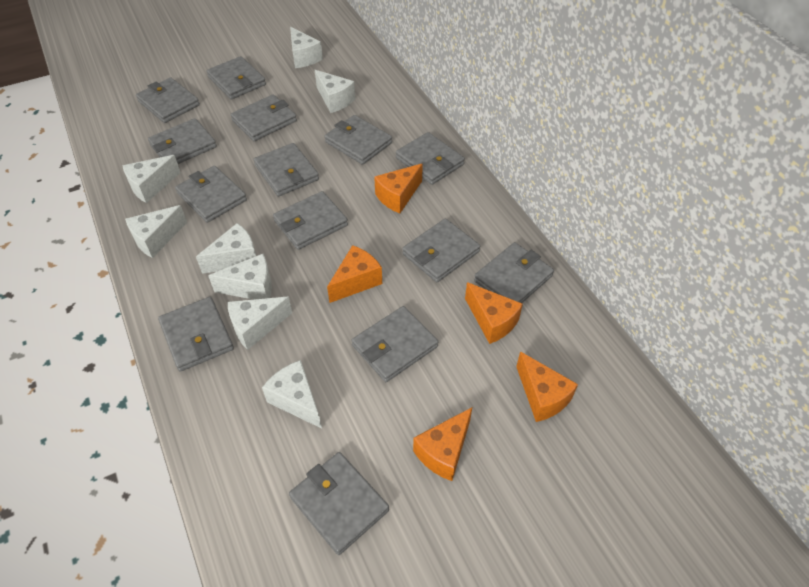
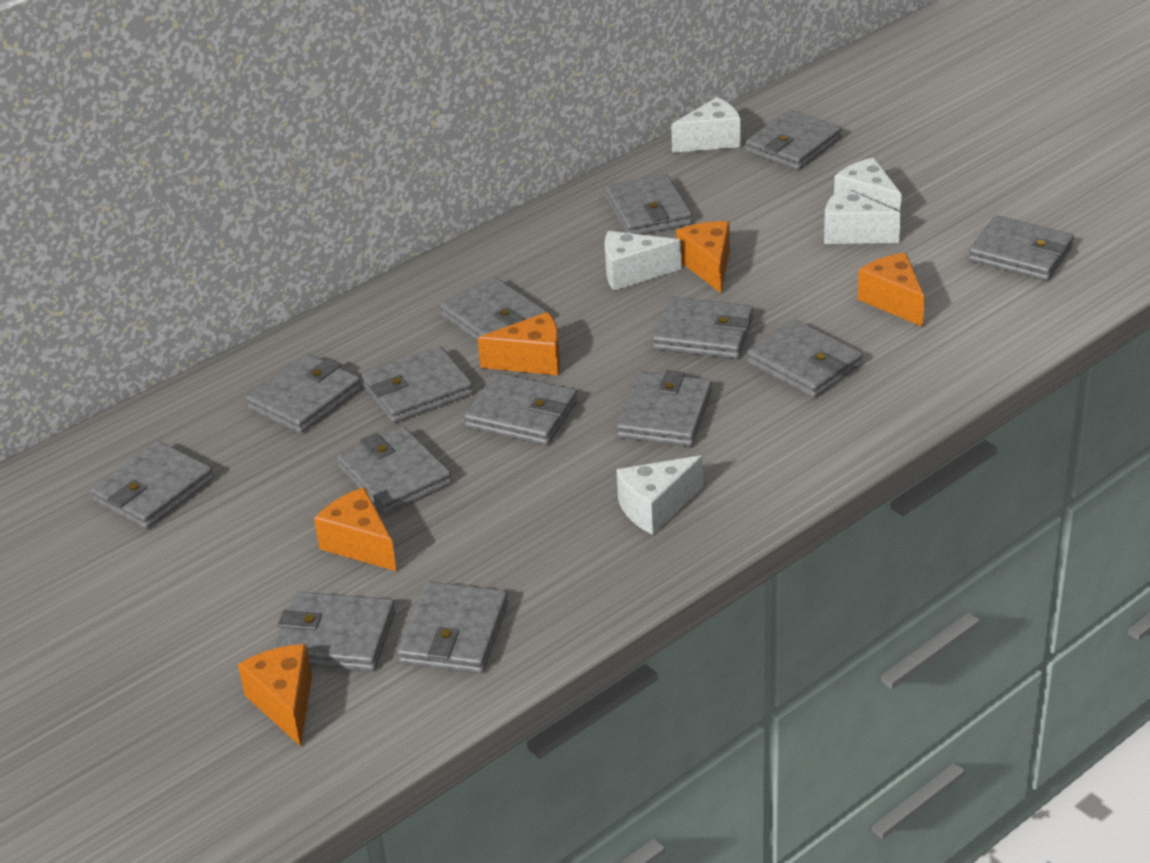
white cheese: [122,155,181,203] [125,205,187,258] [196,223,256,274] [208,254,272,300] [228,297,292,350] [262,360,322,429] [290,27,323,68] [315,70,355,113] = 8 -> [605,231,681,291] [616,455,703,535] [671,97,741,153] [824,187,901,244] [834,158,902,213] = 5

